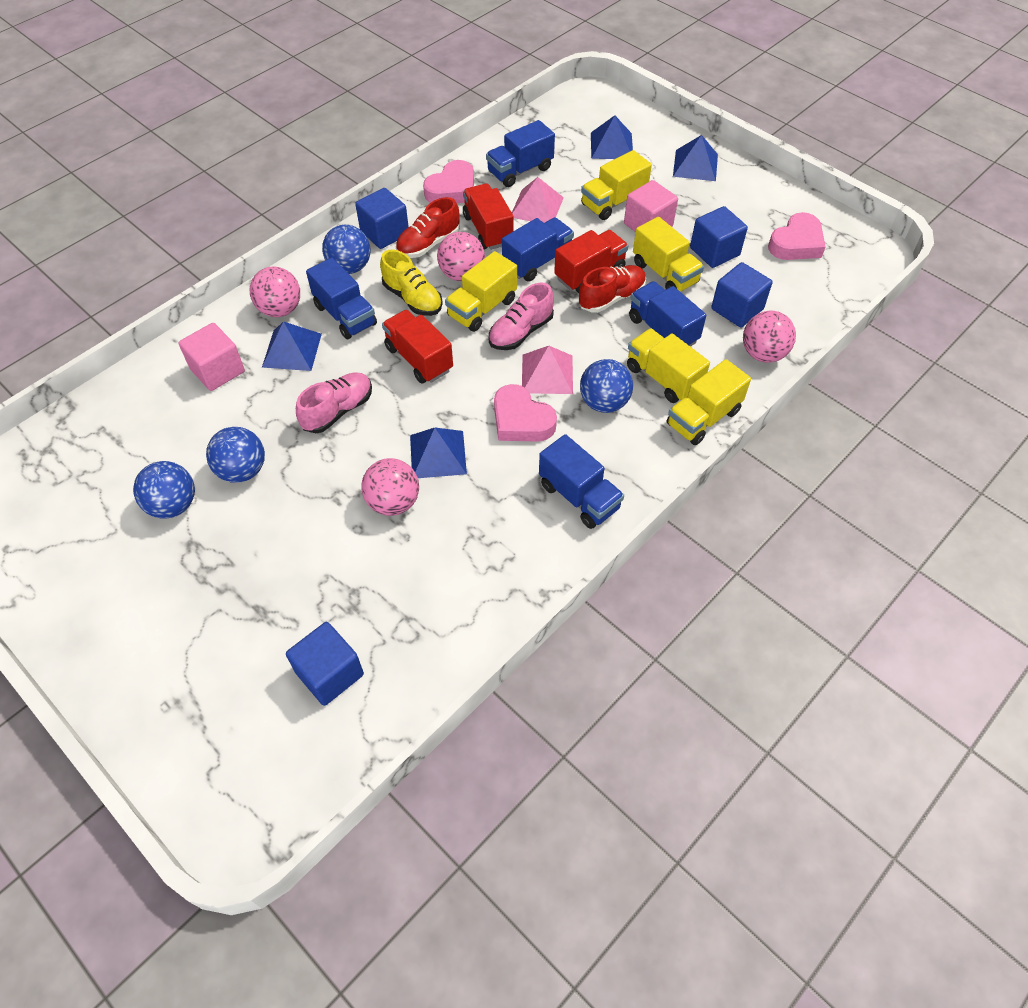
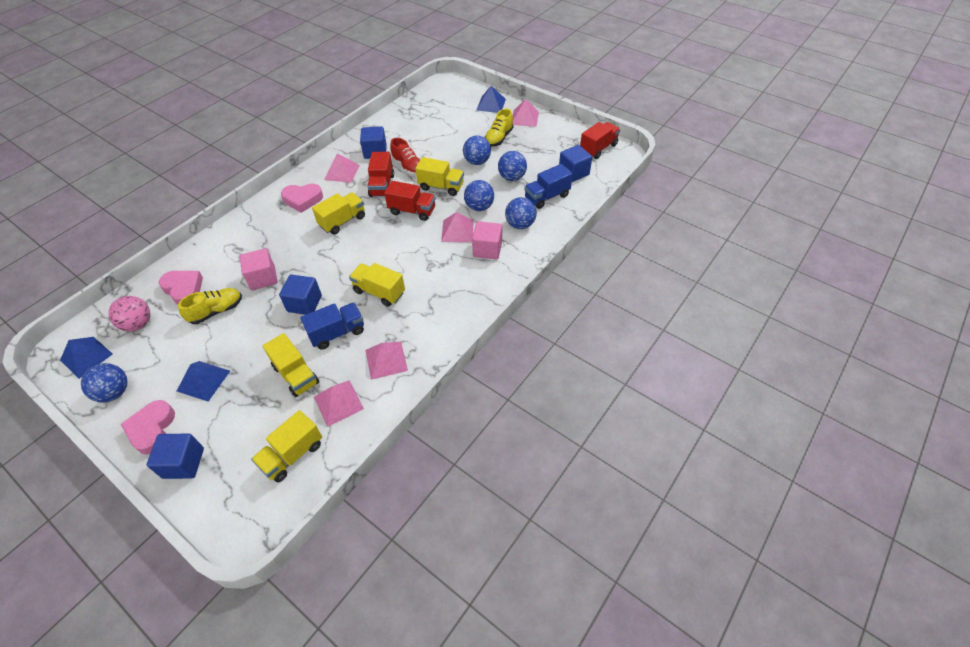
blue ball: [133,461,195,519] [206,427,265,483] [322,225,370,274] [580,359,633,413] = 4 -> [81,363,128,403] [463,135,491,165] [464,180,494,211] [498,151,527,181] [505,197,537,229] = 5
blue pyramid: [262,321,322,371] [410,428,467,478] [591,115,633,159] [673,135,718,181] = 4 -> [60,337,113,379] [177,361,230,402] [476,86,506,113] = 3
blue truck: [306,258,377,339] [486,120,555,187] [502,217,574,282] [539,434,624,529] [629,281,706,347] = 5 -> [300,303,364,350] [524,164,573,209] = 2
pink ball: [250,267,300,317] [361,458,419,516] [437,232,485,281] [743,311,796,363] = 4 -> [108,296,150,332] = 1
pink pyramid: [512,177,564,223] [522,346,573,394] = 2 -> [314,380,364,427] [324,153,360,183] [365,342,408,380] [441,212,474,242] [513,99,539,127] = 5
pink shoe: [296,372,372,433] [489,282,554,350] = 2 -> none = 0
red shoe: [396,197,460,258] [579,265,646,313] = 2 -> [390,138,420,175] = 1
yellow shoe: [380,250,443,316] = 1 -> [178,288,242,324] [484,109,513,147] = 2

